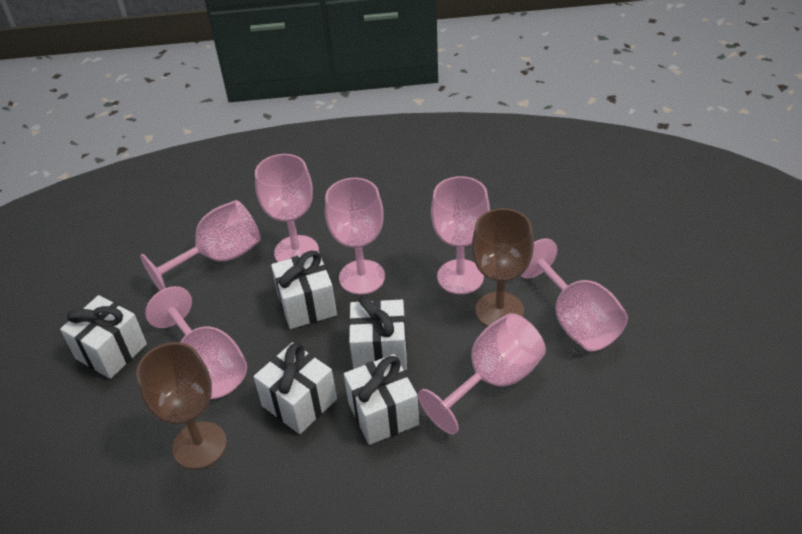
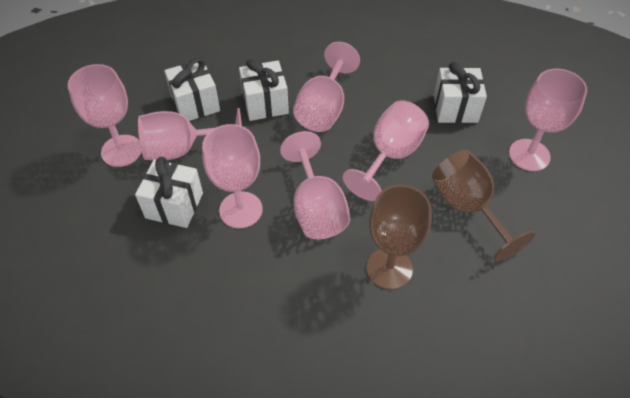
white gift: [60,295,147,379] [253,342,337,434] [271,251,337,329] [344,354,419,445] [349,295,407,370] = 5 -> [135,157,203,228] [164,58,220,121] [239,59,289,121] [434,62,487,123] = 4

